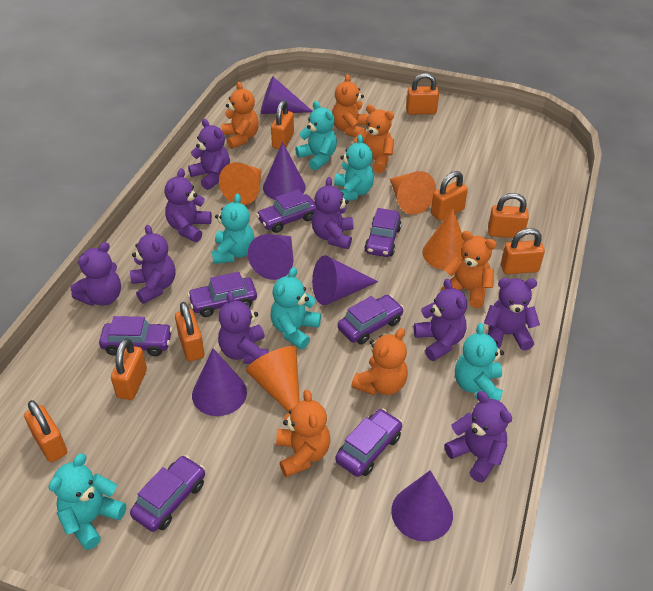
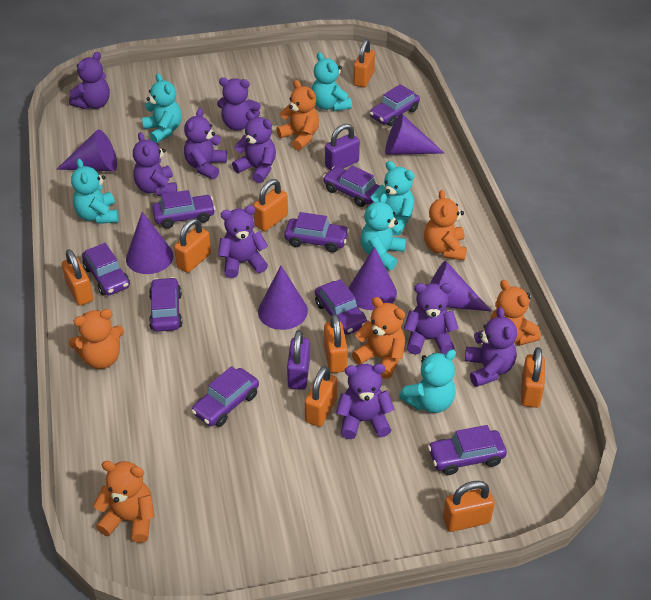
orange cone: [219,162,262,205] [246,346,300,412] [390,171,436,215] [422,208,465,270] = 4 -> none = 0
purple car: [99,316,172,356] [130,455,205,532] [187,272,257,317] [256,189,317,233] [335,409,402,477] [338,295,404,345] [364,208,402,257] = 7 -> [82,243,130,296] [149,277,183,332] [152,190,215,229] [191,366,259,427] [284,212,349,253] [315,279,367,335] [323,165,380,207] [370,84,420,126] [428,425,507,475] = 9
purple padlock: none = 0 -> [287,330,310,390] [325,123,360,170] = 2

